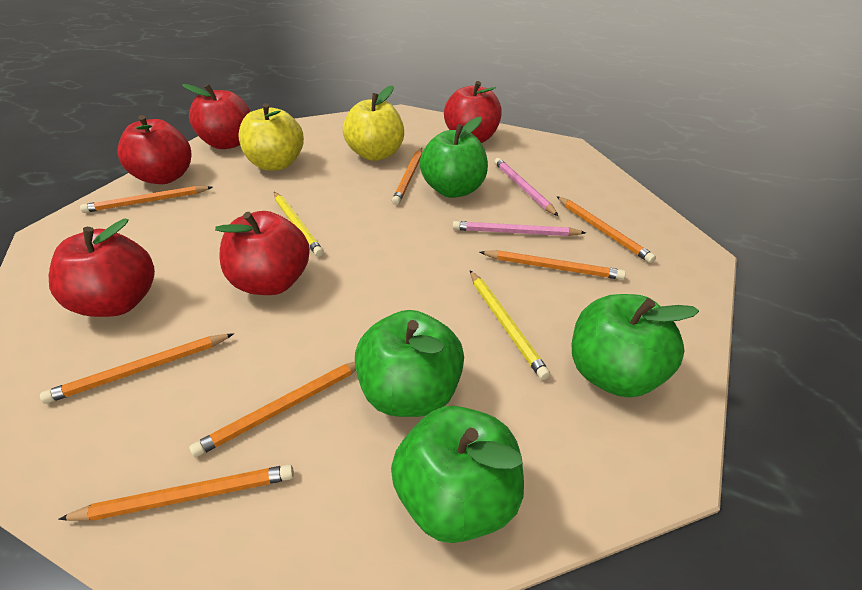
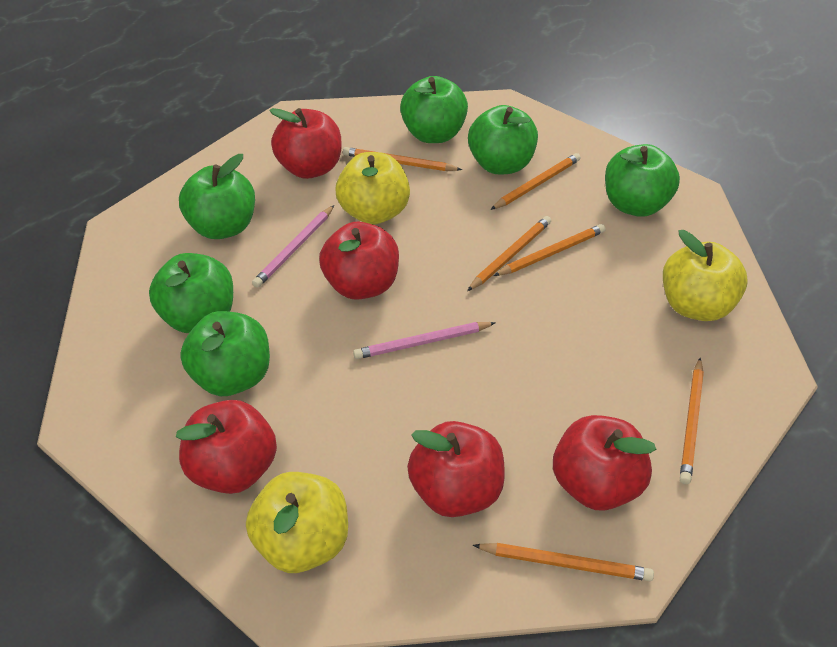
green apple: [355,310,464,417] [391,406,524,543] [420,117,488,198] [572,294,699,398] = 4 -> [149,253,233,333] [179,154,255,239] [180,311,270,396] [400,76,468,143] [468,105,538,174] [605,144,680,217] = 6
orange pencil: [40,334,234,404] [58,464,294,521] [80,186,213,213] [189,361,356,457] [392,148,422,205] [480,250,626,280] [557,196,656,263] = 7 -> [343,147,462,171] [467,216,551,291] [473,543,654,581] [490,153,581,210] [494,224,605,276] [680,358,704,484] = 6
yellow apple: [238,103,304,171] [343,85,404,161] = 2 -> [246,472,348,573] [336,152,410,225] [663,230,748,321] = 3
yellow pencil: [274,192,324,257] [470,271,550,380] = 2 -> none = 0

